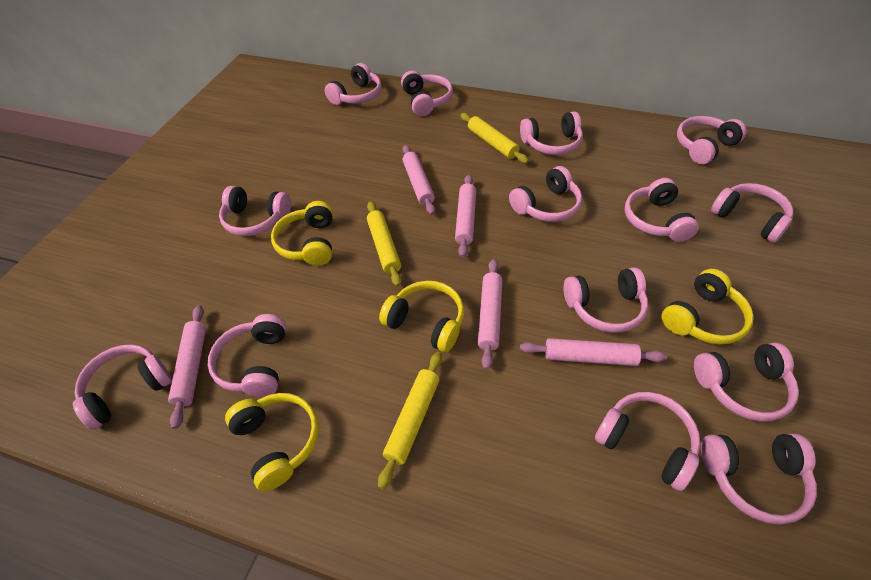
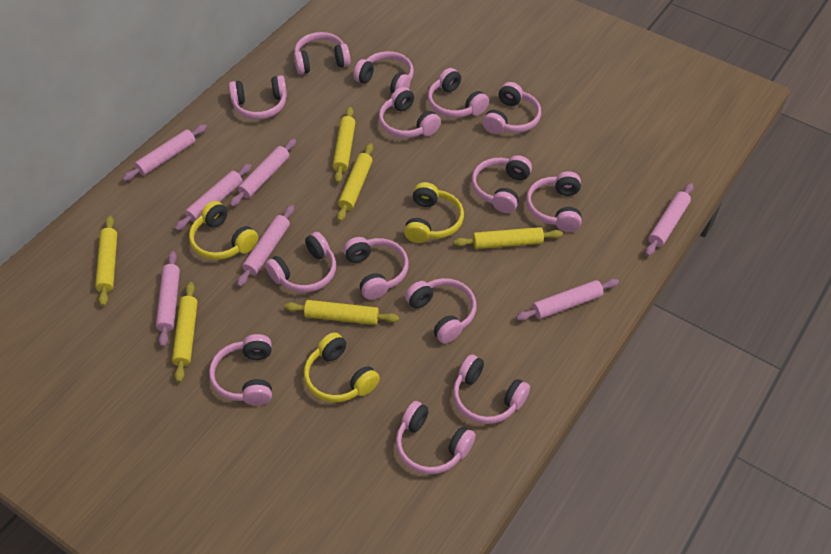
pink rolling pin: [168,305,206,429] [403,145,435,215] [455,175,476,258] [478,259,502,370] [520,338,667,366] = 5 -> [122,124,207,181] [156,251,180,347] [175,164,252,231] [230,139,296,207] [237,205,294,287] [516,279,619,321] [645,183,694,256] = 7
yellow headphones: [225,393,319,491] [271,201,333,266] [379,281,464,352] [661,269,754,344] = 4 -> [189,201,259,260] [304,332,380,402] [404,182,464,243] = 3
yellow rolling pin: [367,201,402,287] [378,352,442,489] [460,113,529,163] = 3 -> [95,216,117,306] [172,282,198,383] [284,300,399,325] [332,107,356,183] [337,143,373,222] [454,227,563,249] = 6

